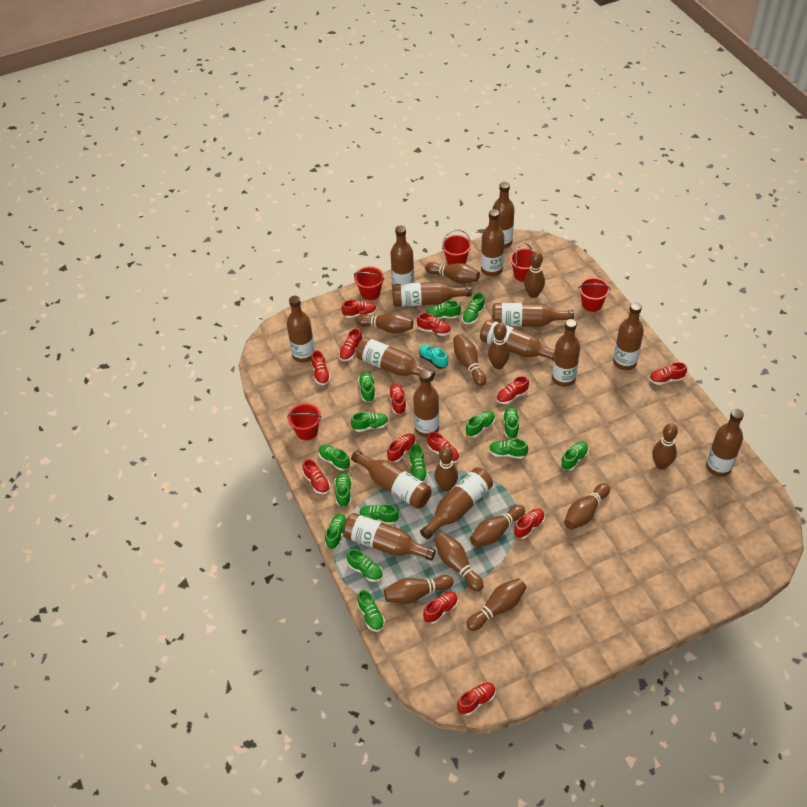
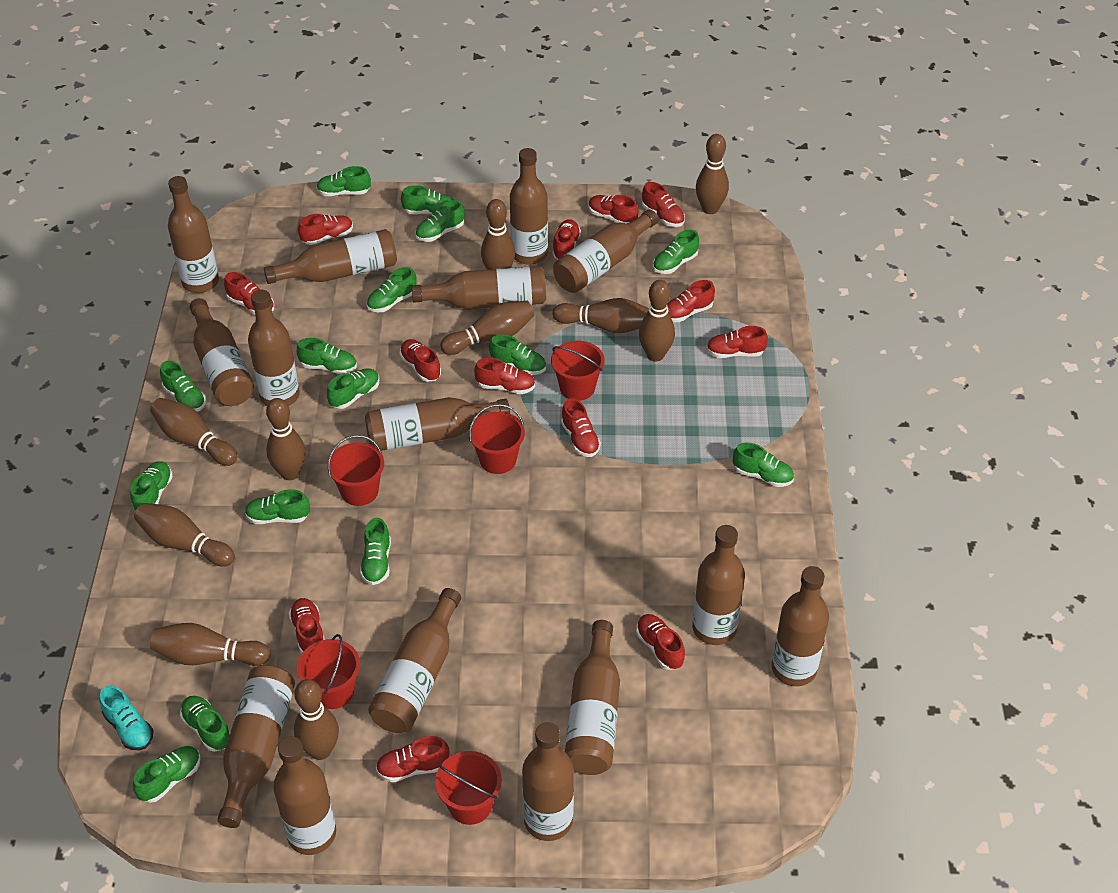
brown bowling pin: [356,312,413,333] [384,575,454,604] [425,262,480,284] [434,446,458,491] [434,532,484,592] [453,334,486,386] [466,578,527,631] [470,505,525,547] [488,323,510,369] [524,251,545,298] [564,483,610,530] [652,423,678,470] = 12 -> [134,503,235,567] [150,398,237,466] [150,623,271,666] [266,398,306,480] [294,679,339,760] [440,301,534,355] [481,199,515,270] [552,298,649,333] [639,280,675,362] [696,134,729,214] = 10

